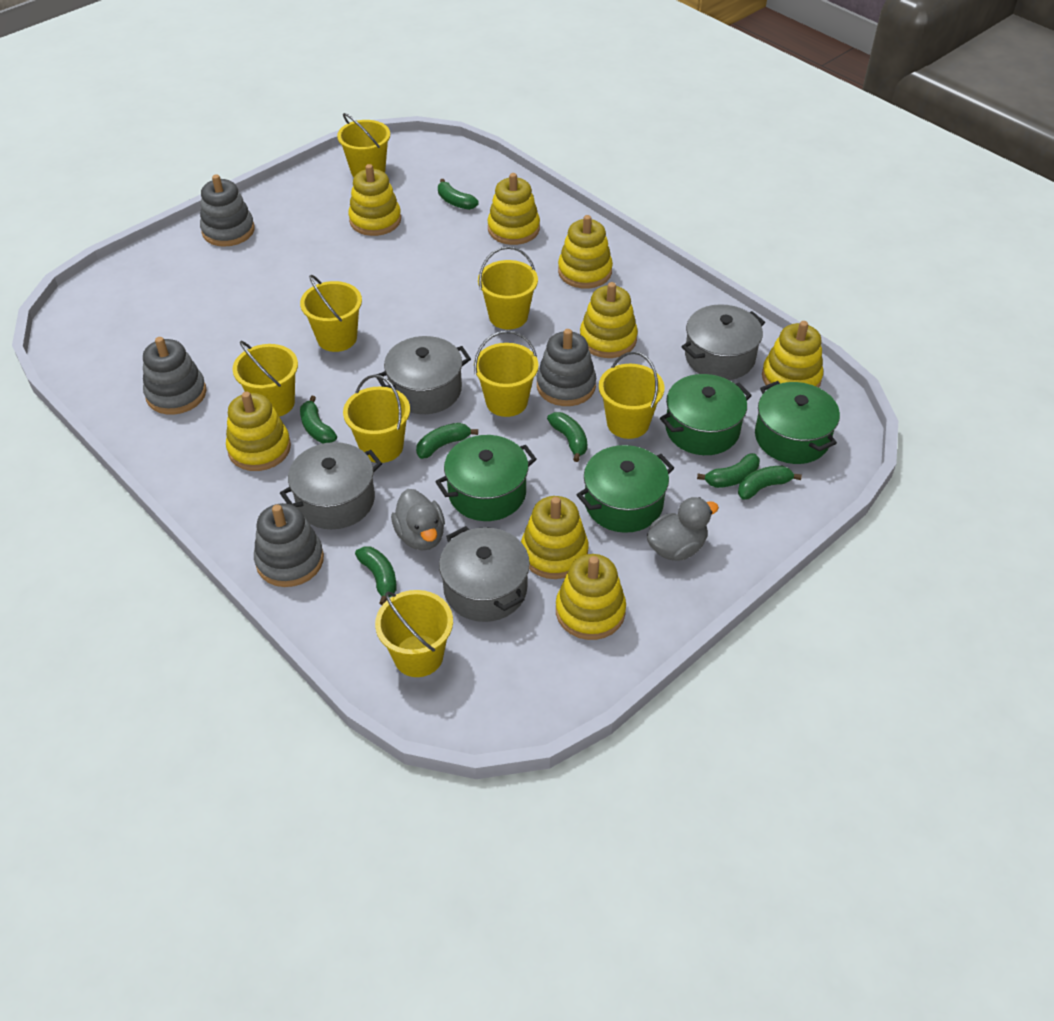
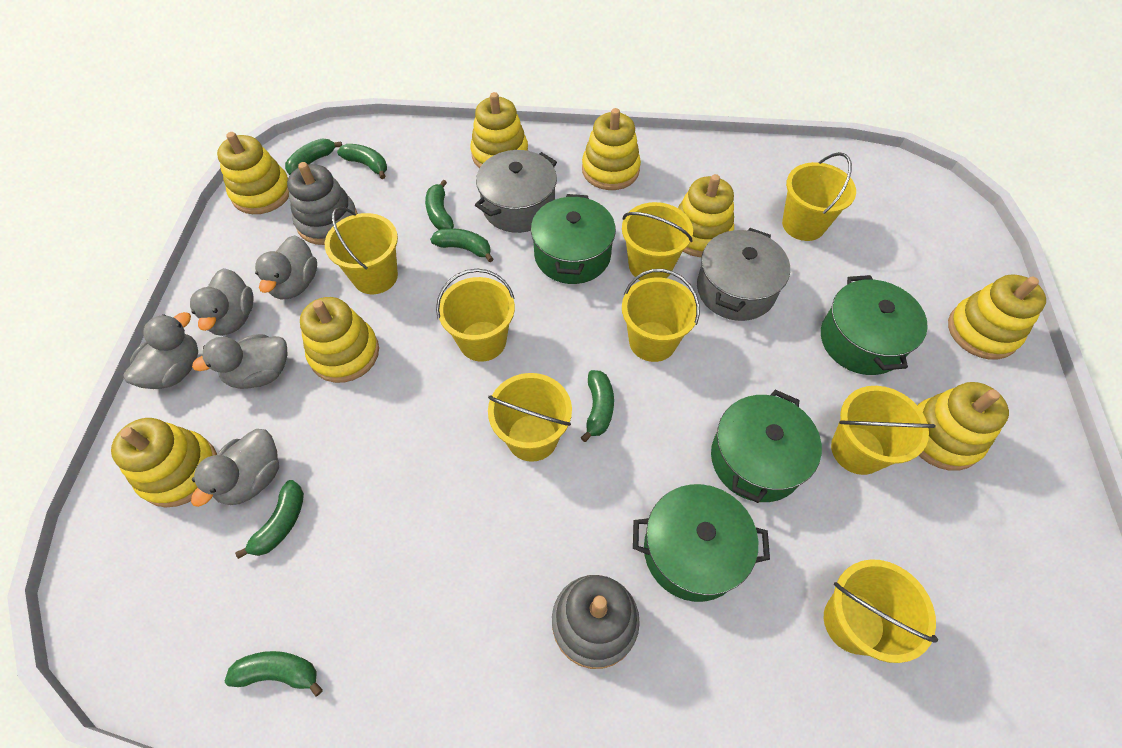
grey duck: [391,489,445,551] [647,497,719,561] = 2 -> [123,312,198,389] [190,268,254,336] [191,429,279,507] [192,334,287,389] [255,235,317,299] = 5
grey pot: [280,442,382,529] [376,336,471,414] [439,526,530,622] [682,304,765,380] = 4 -> [475,150,557,233] [697,228,790,321] = 2
grey stacking toy: [143,337,207,415] [200,174,255,247] [254,503,324,587] [537,329,596,406] = 4 -> [287,162,358,245] [552,575,640,669] = 2

